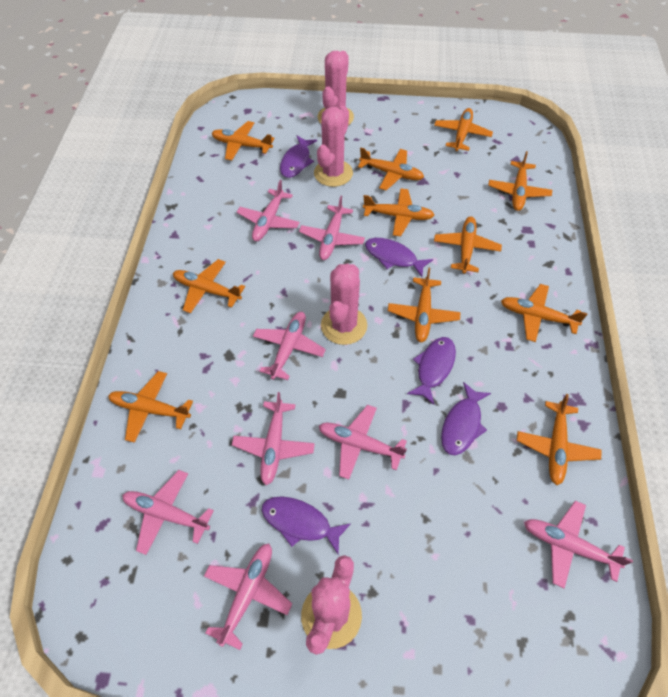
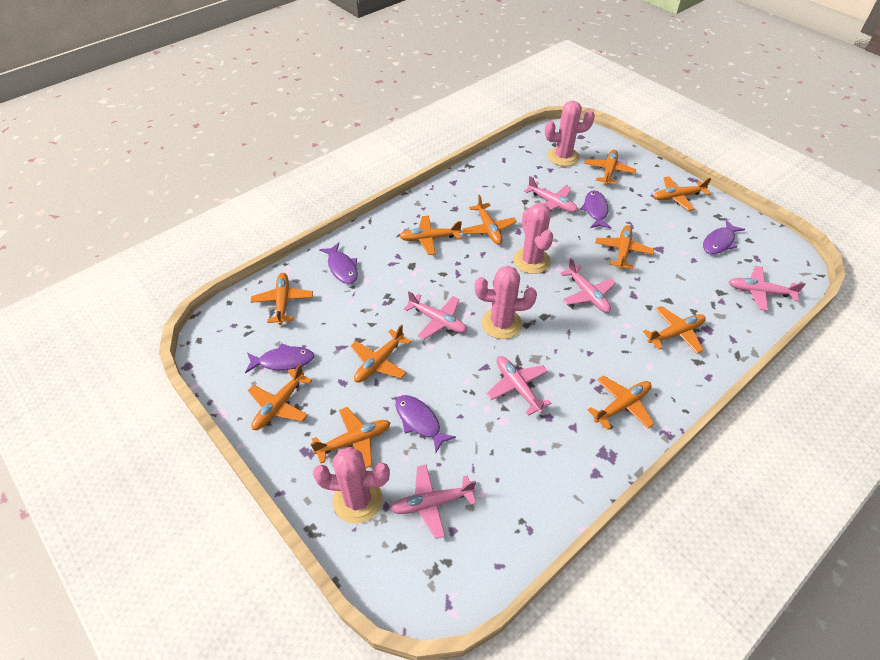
pink plane: [122,470,214,555] [204,543,292,650] [232,392,315,485] [237,180,300,241] [253,312,326,380] [299,196,365,260] [319,405,407,480] [524,501,633,588] = 8 -> [390,464,476,539] [404,291,467,340] [487,356,551,416] [524,176,578,213] [560,258,616,313] [729,266,806,311] = 6

